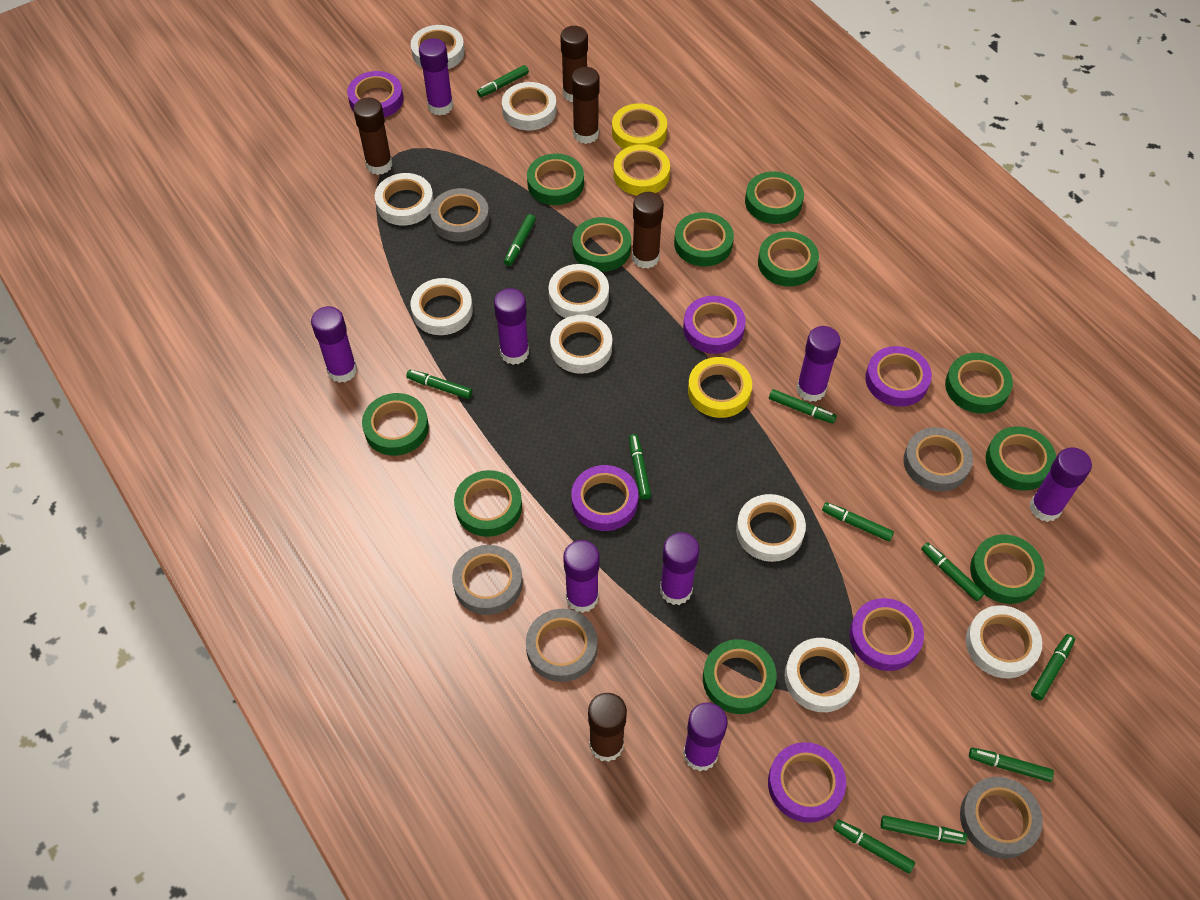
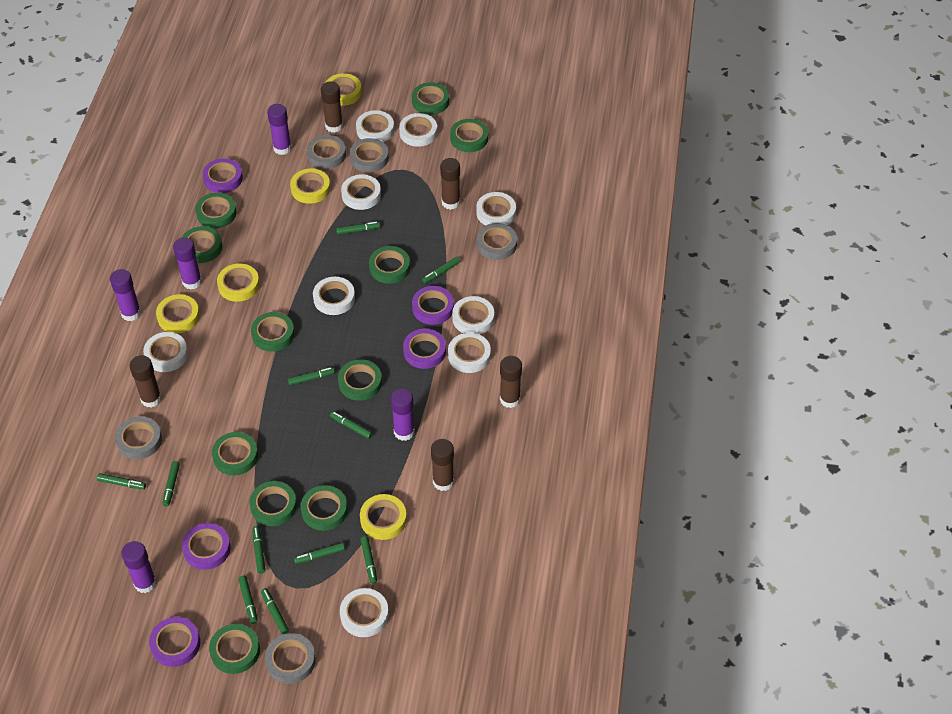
purple glue stick: [311,306,357,383] [419,38,453,115] [494,288,529,365] [563,540,600,613] [660,532,699,605] [683,702,728,771] [796,326,841,402] [1030,447,1092,522] = 8 -> [110,269,141,321] [121,541,157,593] [173,237,202,290] [267,104,292,155] [391,389,415,441] = 5
purple tape: [347,71,404,118] [571,465,638,531] [683,296,746,354] [768,742,846,823] [849,598,924,671] [865,346,932,407] = 6 -> [149,617,200,667] [182,523,231,570] [202,158,243,193] [403,329,446,369] [412,286,454,325] = 5
yellow tape: [612,103,667,149] [613,145,670,196] [688,357,752,418] = 3 -> [156,294,200,333] [217,263,260,302] [290,168,330,204] [325,73,362,106] [360,494,407,540] = 5

